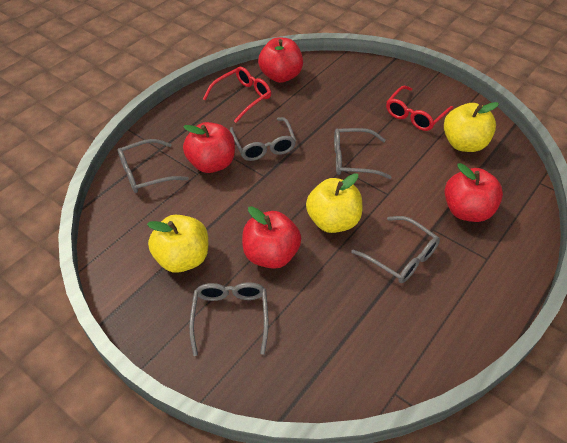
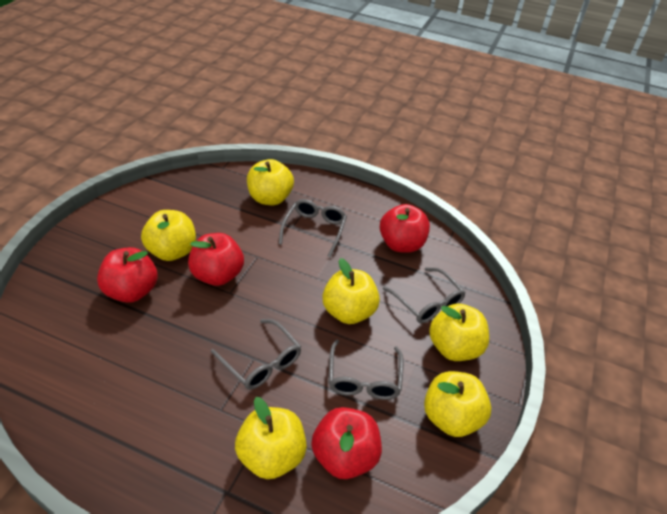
grey glasses: [118,139,189,193] [189,282,269,356] [230,117,296,161] [334,128,391,179] [351,216,440,283] = 5 -> [211,319,301,390] [279,199,347,258] [329,340,404,400] [383,267,466,323] = 4
red glasses: [203,67,271,123] [386,86,454,131] = 2 -> none = 0
yellow apple: [147,215,208,273] [306,173,362,233] [444,102,499,152] = 3 -> [141,210,196,261] [235,397,307,479] [247,159,294,205] [322,258,380,324] [424,371,491,437] [429,304,489,361] = 6

